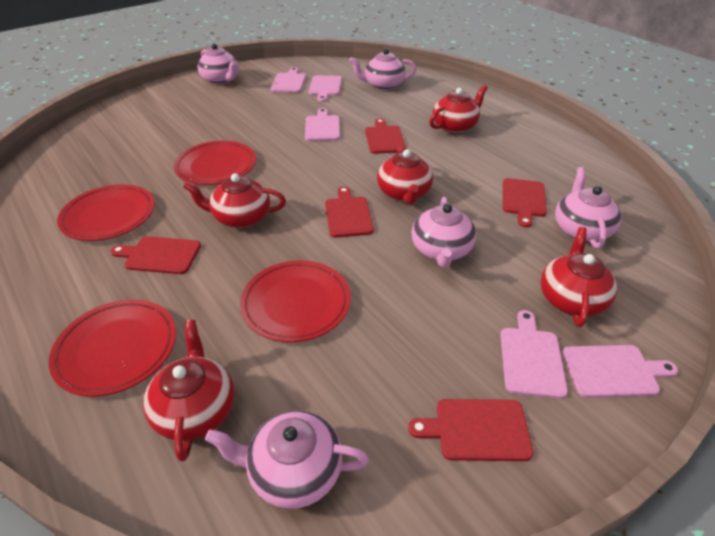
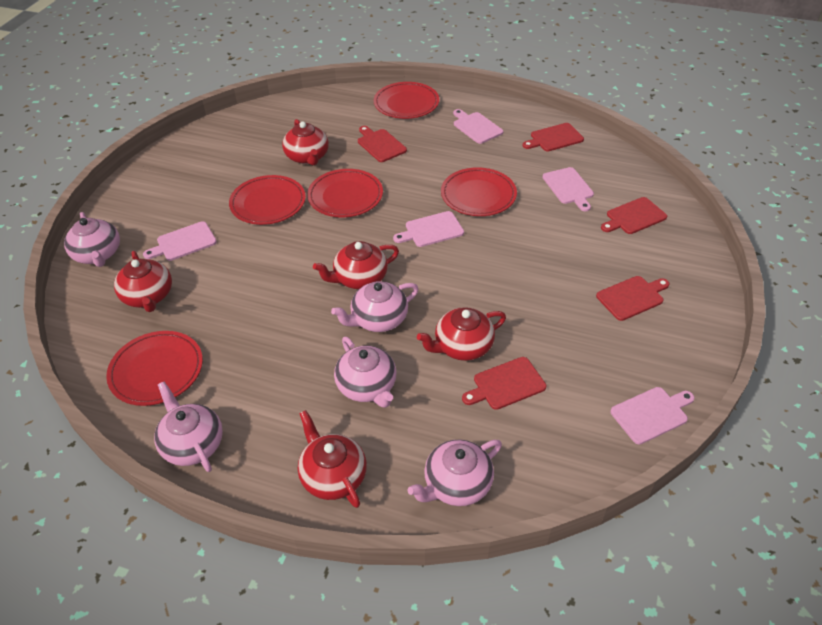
red plate: [49,299,176,397] [57,184,155,241] [174,141,256,185] [240,260,351,342] = 4 -> [106,331,203,406] [229,175,306,225] [307,169,383,217] [374,82,439,119] [441,167,517,216] = 5

